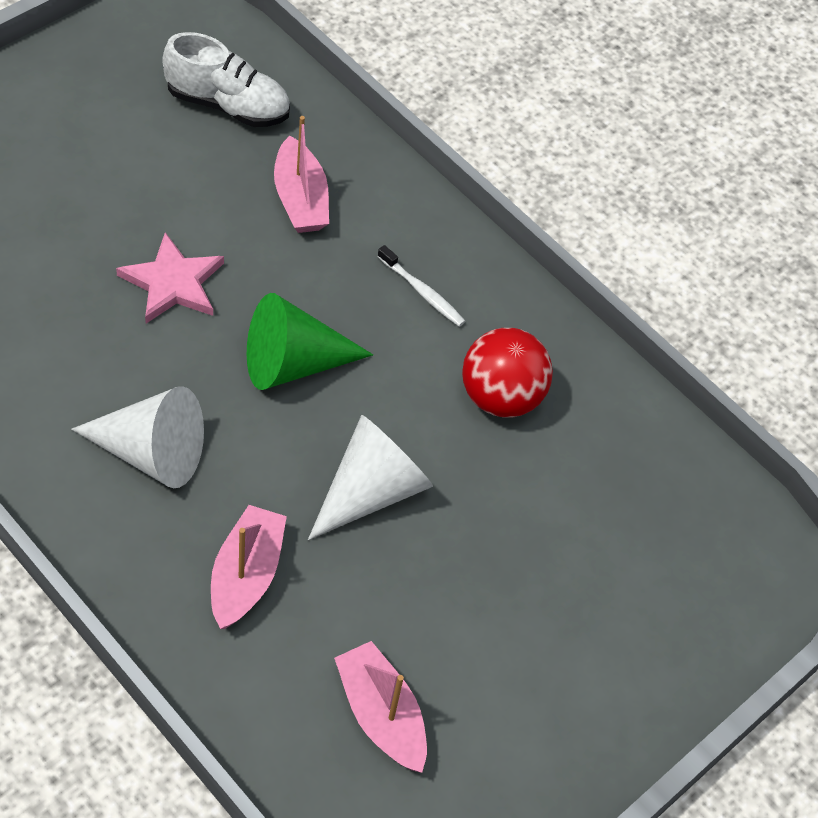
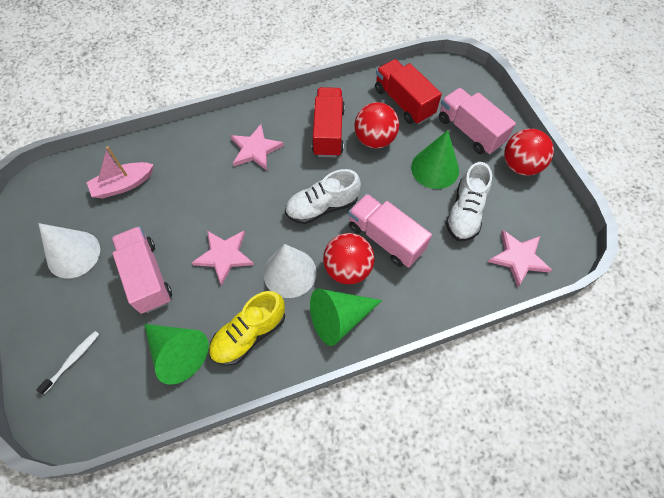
green cone: [247,293,373,390] = 1 -> [144,324,209,385] [310,289,382,346] [411,130,459,189] = 3
pink boat: [211,505,287,629] [274,116,329,233] [334,641,427,773] = 3 -> [86,146,154,198] = 1
pink star: [116,232,224,323] = 1 -> [191,231,254,286] [230,124,284,170] [488,230,552,287] = 3
pink truck: none = 0 -> [112,226,172,314] [348,194,432,268] [439,88,516,154] = 3
red ball: [462,328,553,418] = 1 -> [323,233,375,284] [354,102,399,148] [504,129,554,176] = 3
red truck: none = 0 -> [312,87,345,157] [375,59,442,124] = 2
white shoe: [162,32,290,127] = 1 -> [285,169,361,224] [446,162,492,241] = 2
yellow shoe: none = 0 -> [209,291,285,366] = 1

